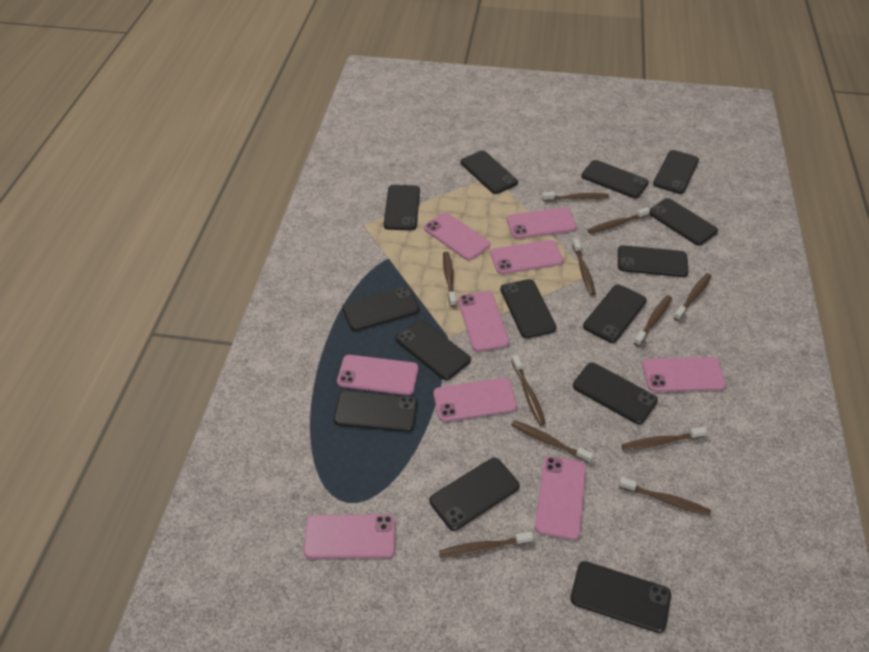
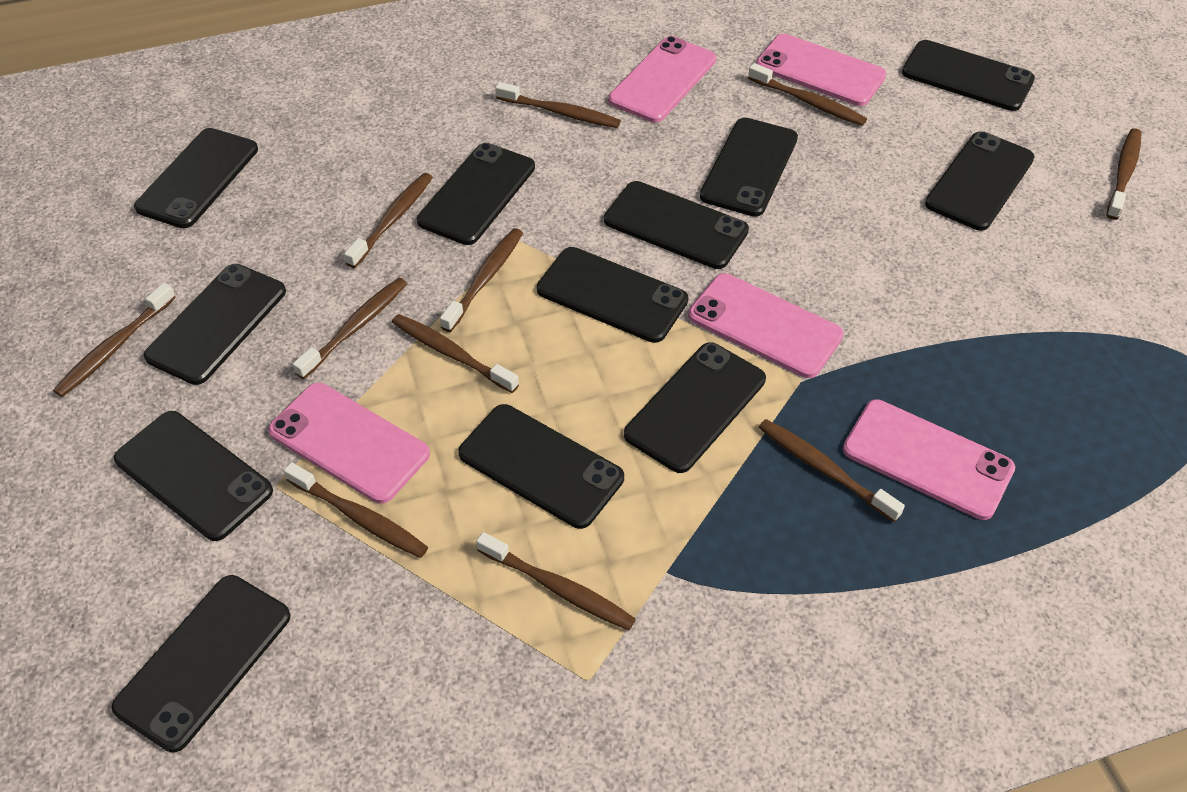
black phone: [334,391,417,432] [342,287,419,331] [384,185,420,230] [396,320,471,380] [430,458,520,531] [460,151,518,194] [500,279,557,338] [570,561,671,633] [573,362,658,424] [581,160,649,198] [583,284,647,343] [618,245,688,277] [649,198,718,246] [653,150,699,194] = 14 -> [111,575,291,753] [114,411,273,541] [134,128,258,228] [144,264,286,385] [417,143,535,245] [458,404,624,529] [537,247,688,343] [604,181,749,269] [624,342,766,473] [700,118,798,217] [902,40,1035,111] [925,131,1035,231] = 12
pink phone: [304,514,395,559] [337,355,418,395] [424,212,491,261] [434,378,517,422] [458,291,509,351] [490,240,563,274] [506,207,577,239] [535,456,586,540] [642,357,726,392] = 9 -> [268,383,430,504] [608,36,716,123] [688,273,844,378] [756,34,886,106] [843,400,1015,520] = 5

